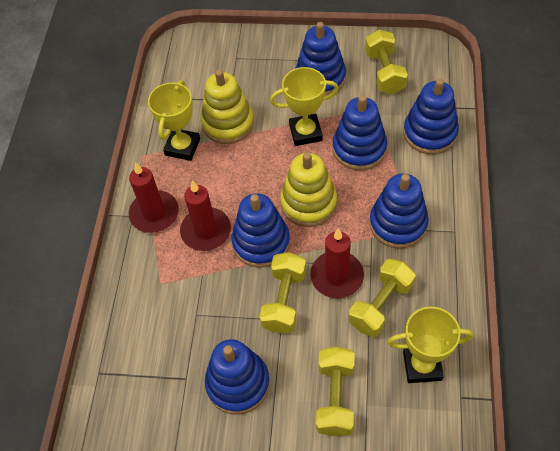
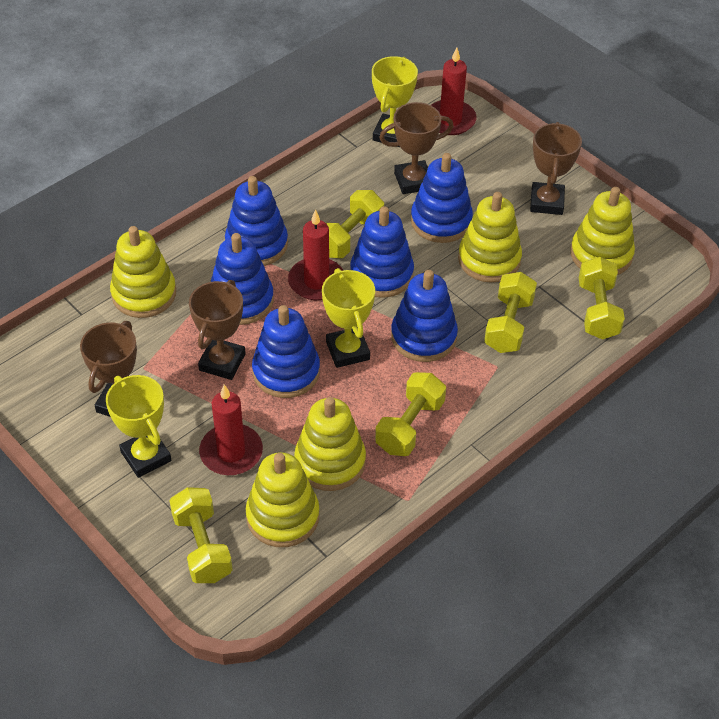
brown trophy: none = 0 -> [80,321,137,417] [189,280,246,380] [379,102,454,194] [530,122,582,215] = 4
yellow dumbbell: [260,252,306,333] [316,347,355,436] [349,259,416,337] [365,30,408,94] = 4 -> [170,487,233,583] [326,190,384,258] [375,372,446,456] [484,272,537,353] [579,257,625,340] = 5
yellow stacking toy: [201,70,254,144] [280,152,337,227] = 2 -> [110,226,176,318] [246,452,319,547] [294,397,366,491] [458,192,522,283] [570,187,635,275] = 5

